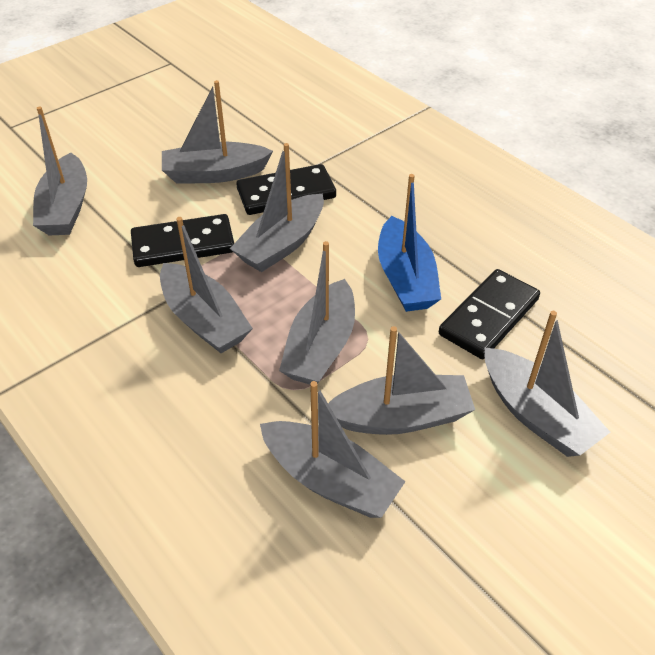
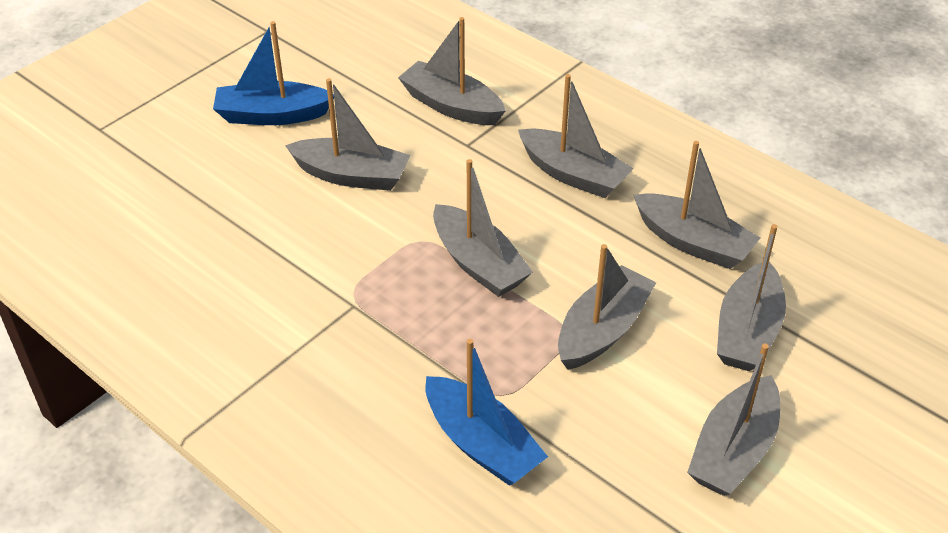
black domino: [131,214,234,267] [236,164,336,215] [439,269,540,359] = 3 -> none = 0
blue boat: [378,174,441,312] = 1 -> [213,21,334,125] [425,339,548,486] = 2

